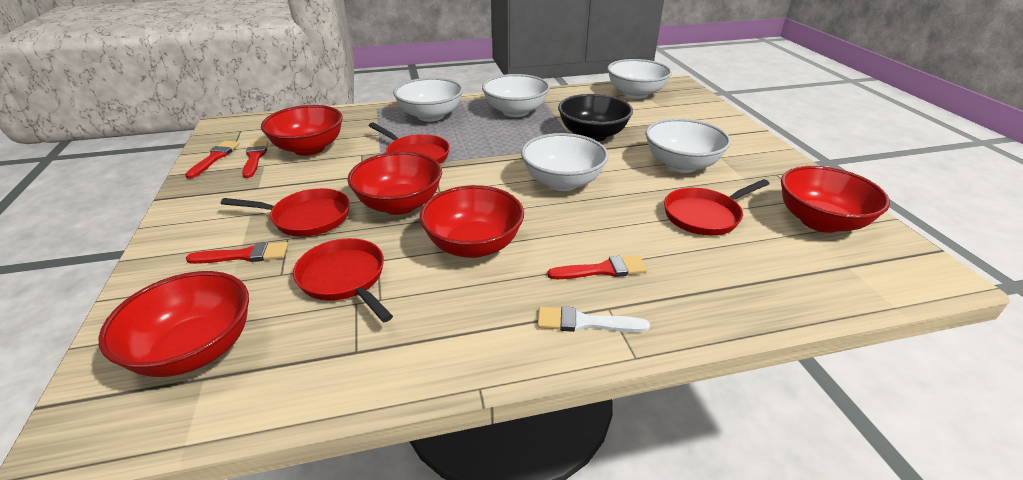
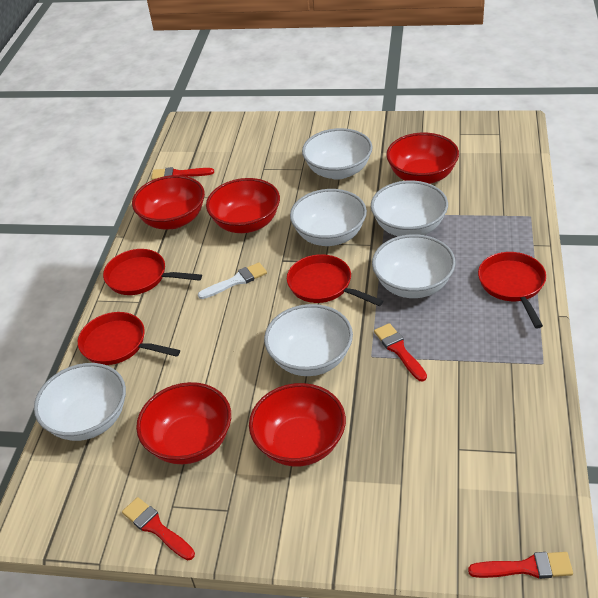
black bowl: [558,94,633,142] = 1 -> none = 0
white bowl: [393,78,463,122] [482,74,550,117] [521,133,608,191] [607,59,672,99] [645,118,731,173] = 5 -> [34,363,126,441] [264,304,353,376] [290,189,367,246] [302,128,373,180] [371,181,448,236] [372,234,456,298] = 6

